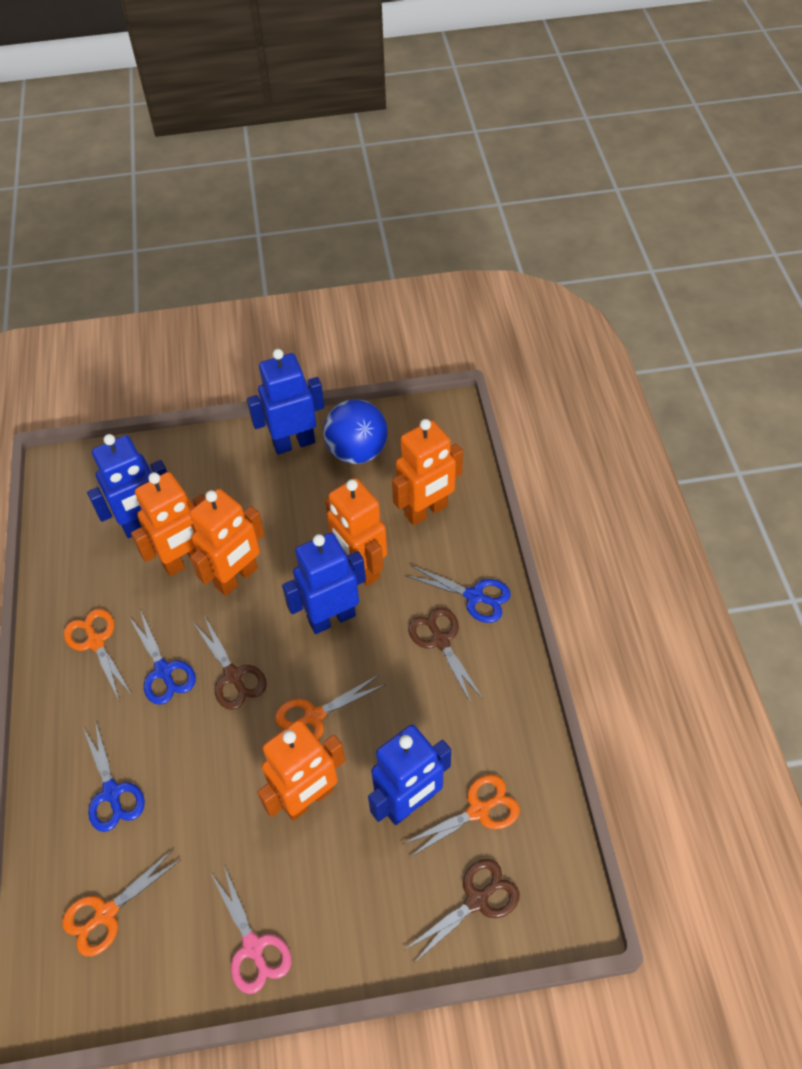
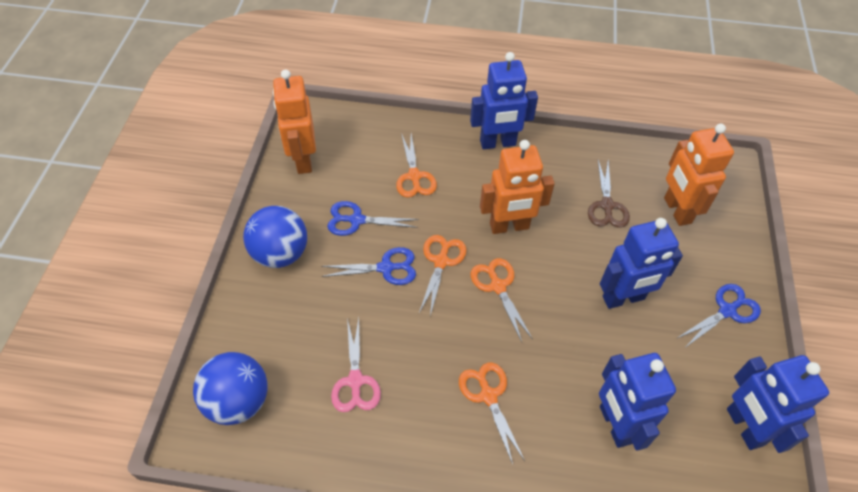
blue ball: [323,399,388,464] = 1 -> [193,352,268,425] [243,206,307,268] = 2
brown scissors: [194,617,267,710] [405,859,520,964] [408,607,483,703] = 3 -> [588,160,630,228] = 1
orange robot: [131,472,206,576] [190,489,264,596] [257,720,345,821] [325,478,387,586] [392,419,463,526] = 5 -> [273,70,316,174] [480,140,555,234] [664,124,734,226] = 3

